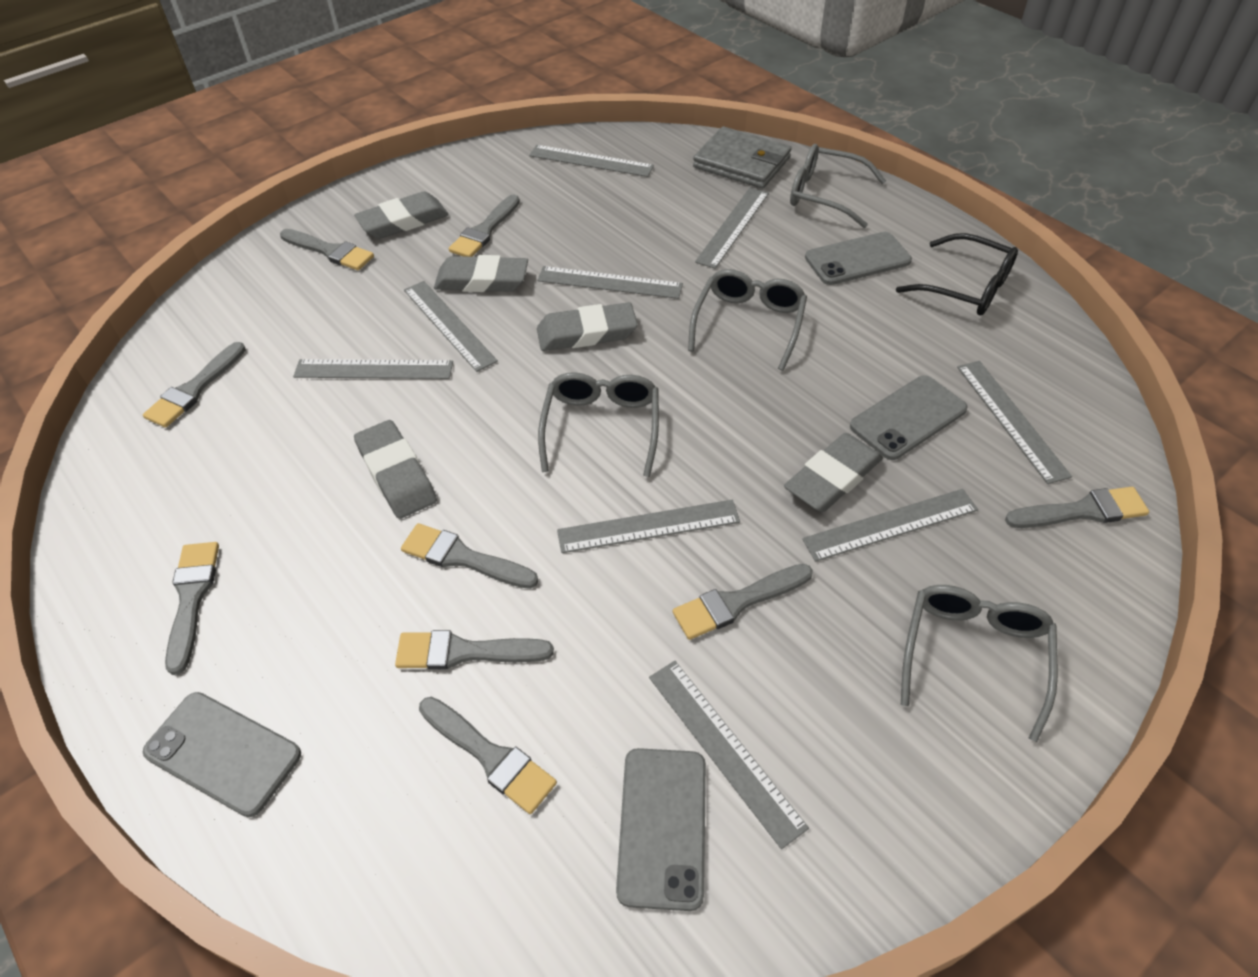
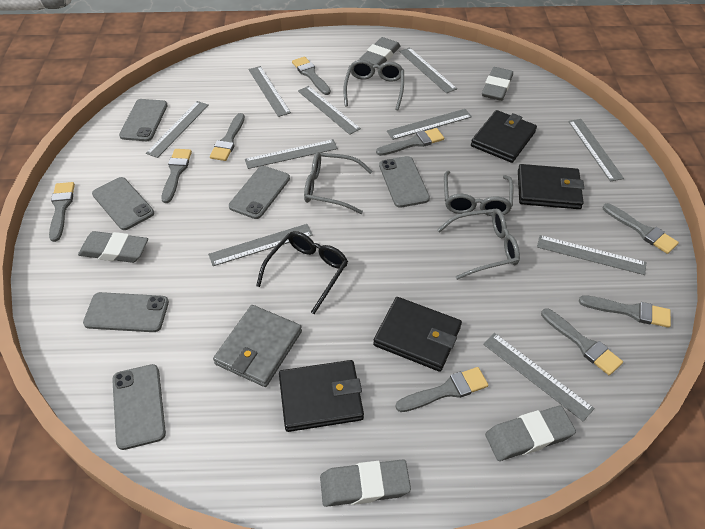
black wallet: none = 0 -> [279,360,364,432] [373,297,462,372] [471,110,537,163] [518,164,584,209] = 4
grey phone: [143,692,301,817] [616,748,706,911] [805,232,912,285] [850,375,968,460] = 4 -> [83,292,169,332] [92,177,154,230] [112,364,166,450] [119,99,168,141] [229,166,290,219] [379,156,430,208] = 6
grey ruler: [293,359,453,379] [404,281,498,372] [529,145,654,177] [537,266,683,299] [557,500,740,553] [649,661,809,849] [695,188,769,269] [802,489,978,562] [957,361,1072,484] = 9 -> [146,101,209,158] [208,224,313,266] [245,139,338,169] [249,66,291,117] [298,86,361,135] [387,109,472,140] [399,47,457,93] [483,333,595,421] [537,235,646,275] [568,119,624,181] = 10

